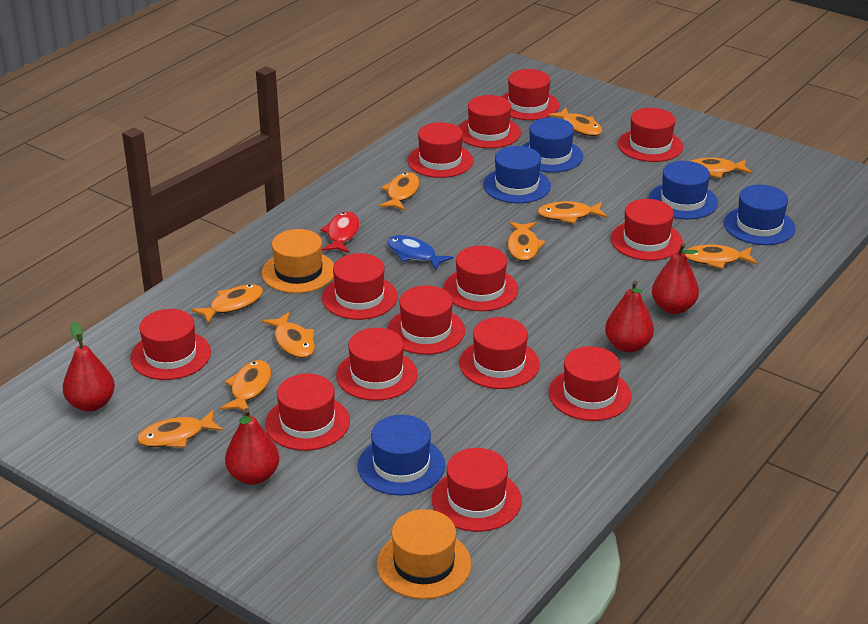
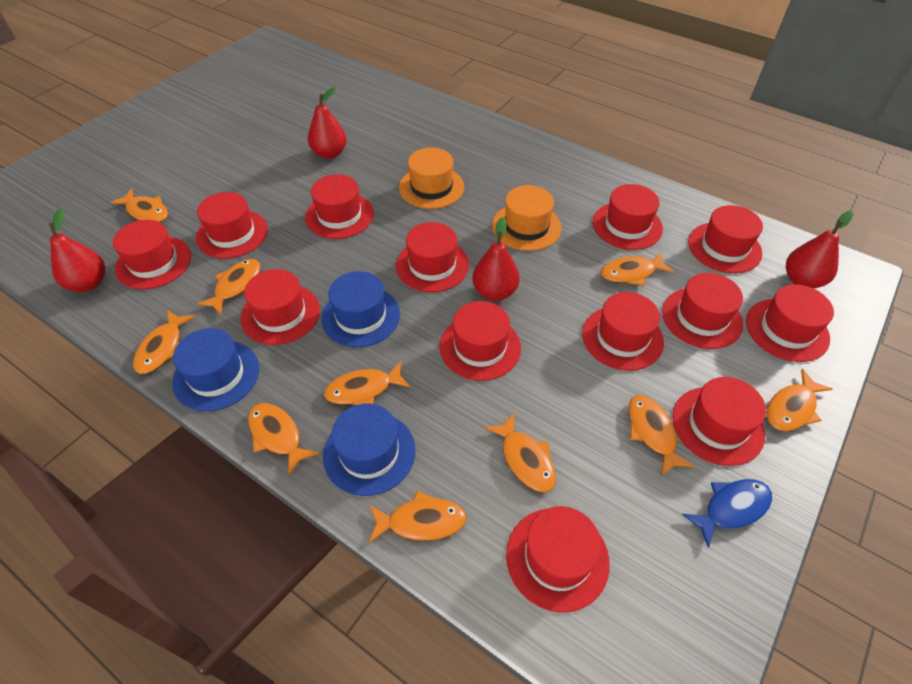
blue hat: [358,415,445,496] [483,146,551,203] [522,117,583,173] [649,161,718,219] [724,185,796,245] = 5 -> [173,328,259,411] [321,271,400,347] [323,403,415,496] = 3
red fish: [320,212,360,253] = 1 -> none = 0
red hat: [130,309,211,380] [265,374,350,451] [322,253,398,320] [336,328,418,401] [387,285,465,355] [407,122,474,178] [432,448,522,532] [443,246,518,311] [458,95,521,148] [459,317,540,389] [501,69,560,120] [549,346,631,421] [611,199,683,261] [618,108,683,162] = 14 -> [113,220,191,289] [196,192,268,259] [241,269,320,345] [305,174,374,239] [396,222,469,292] [440,301,521,381] [506,506,610,613] [582,292,664,371] [593,184,663,250] [662,273,743,349] [672,377,766,466] [688,205,763,273] [746,284,834,362] = 13

